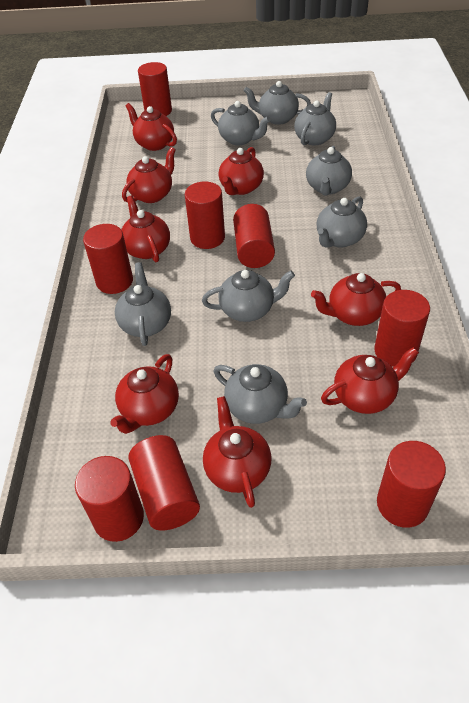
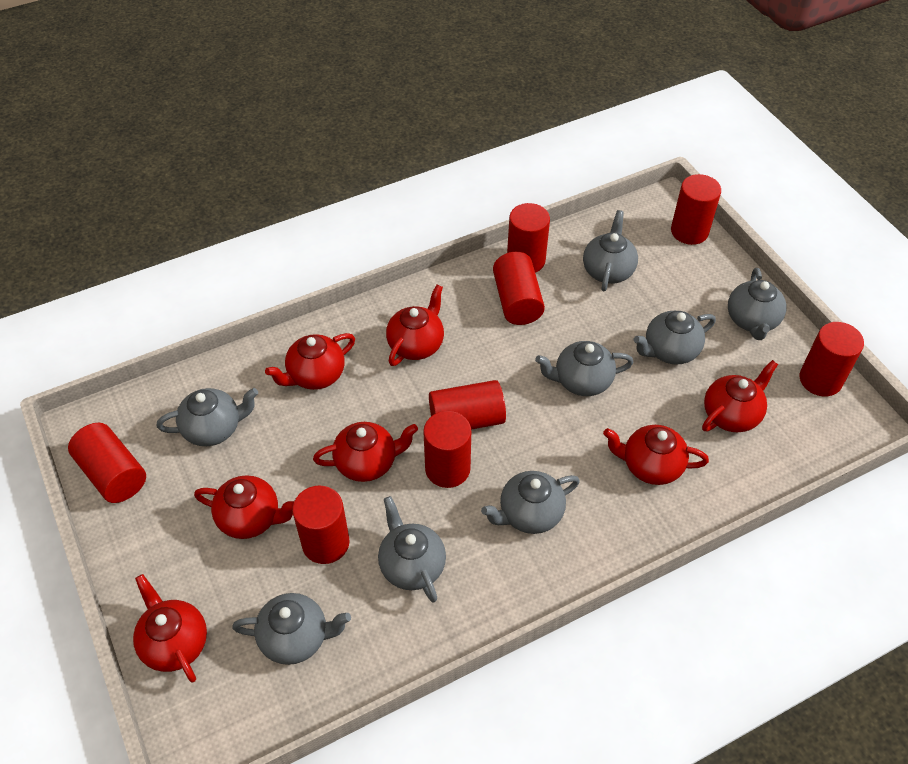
red teapot: [110,354,179,434] [121,196,170,262] [122,147,176,203] [125,103,177,151] [203,396,271,508] [219,147,264,195] [311,273,401,326] [321,347,419,414] = 8 -> [133,574,207,683] [194,475,294,539] [265,333,355,390] [313,422,418,482] [386,285,444,366] [603,425,709,485] [702,360,778,432] = 7

